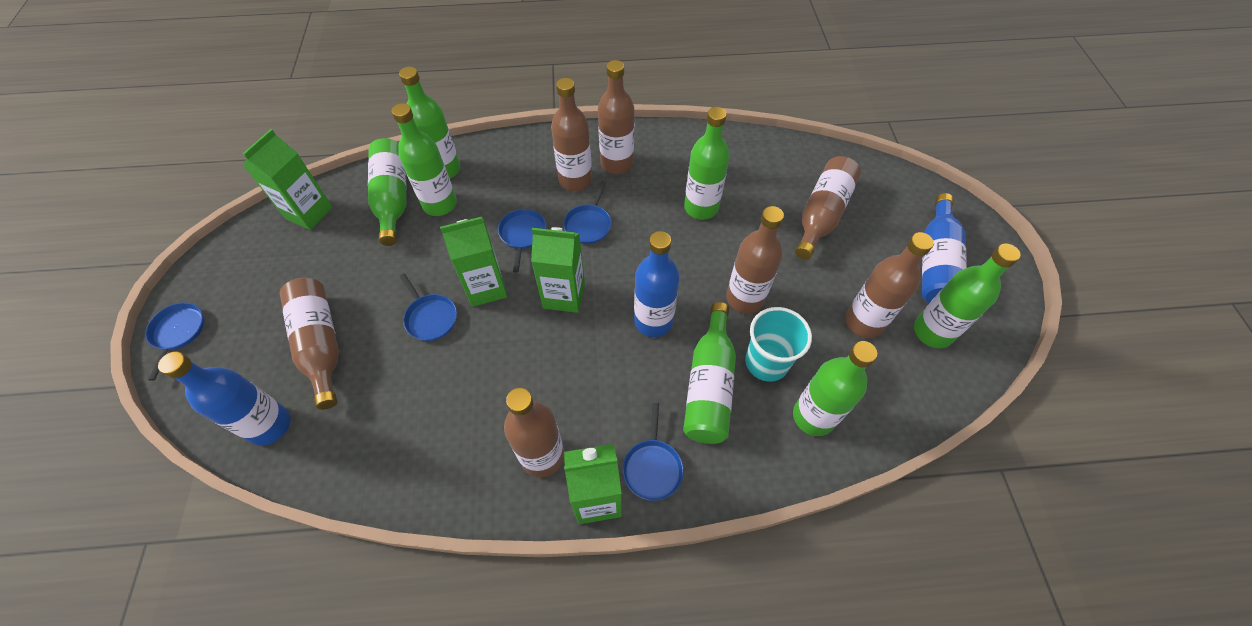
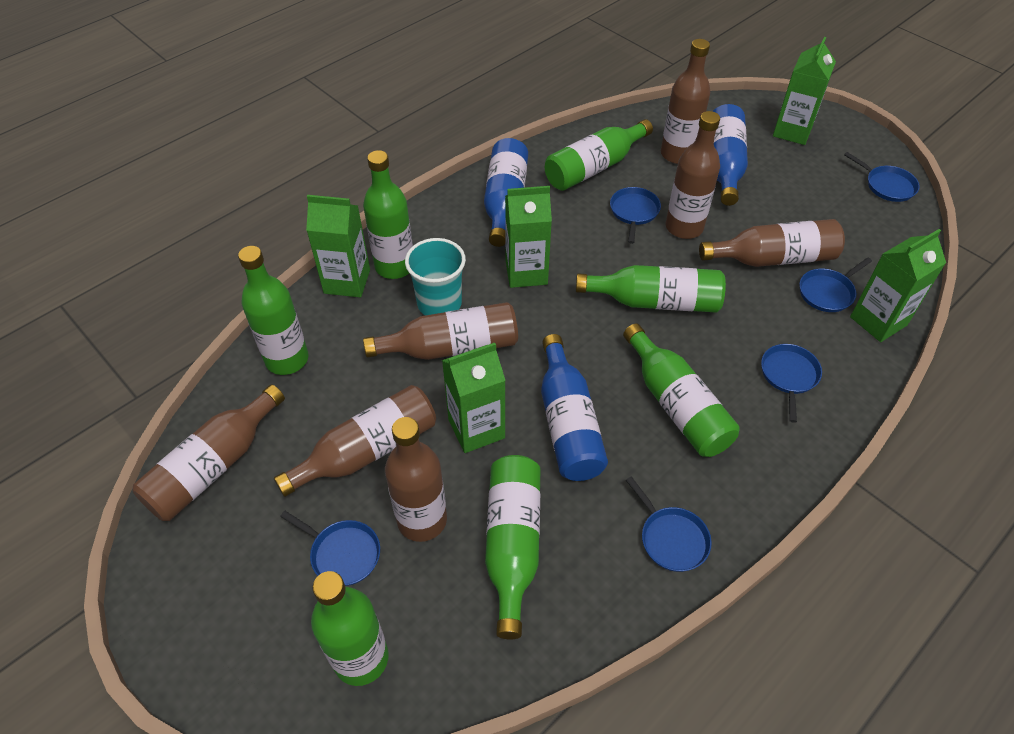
blue pan: [145,302,204,381] [399,274,457,341] [498,209,546,272] [563,181,611,244] [623,403,684,501] = 5 -> [280,511,380,586] [610,187,661,244] [626,477,712,572] [761,344,822,423] [799,258,872,312] [844,152,920,202] = 6
green carton: [243,129,333,230] [440,217,507,307] [531,227,585,313] [564,444,622,524] = 4 -> [306,195,370,297] [442,343,505,453] [505,186,552,288] [773,37,836,145] [850,229,946,342] = 5

